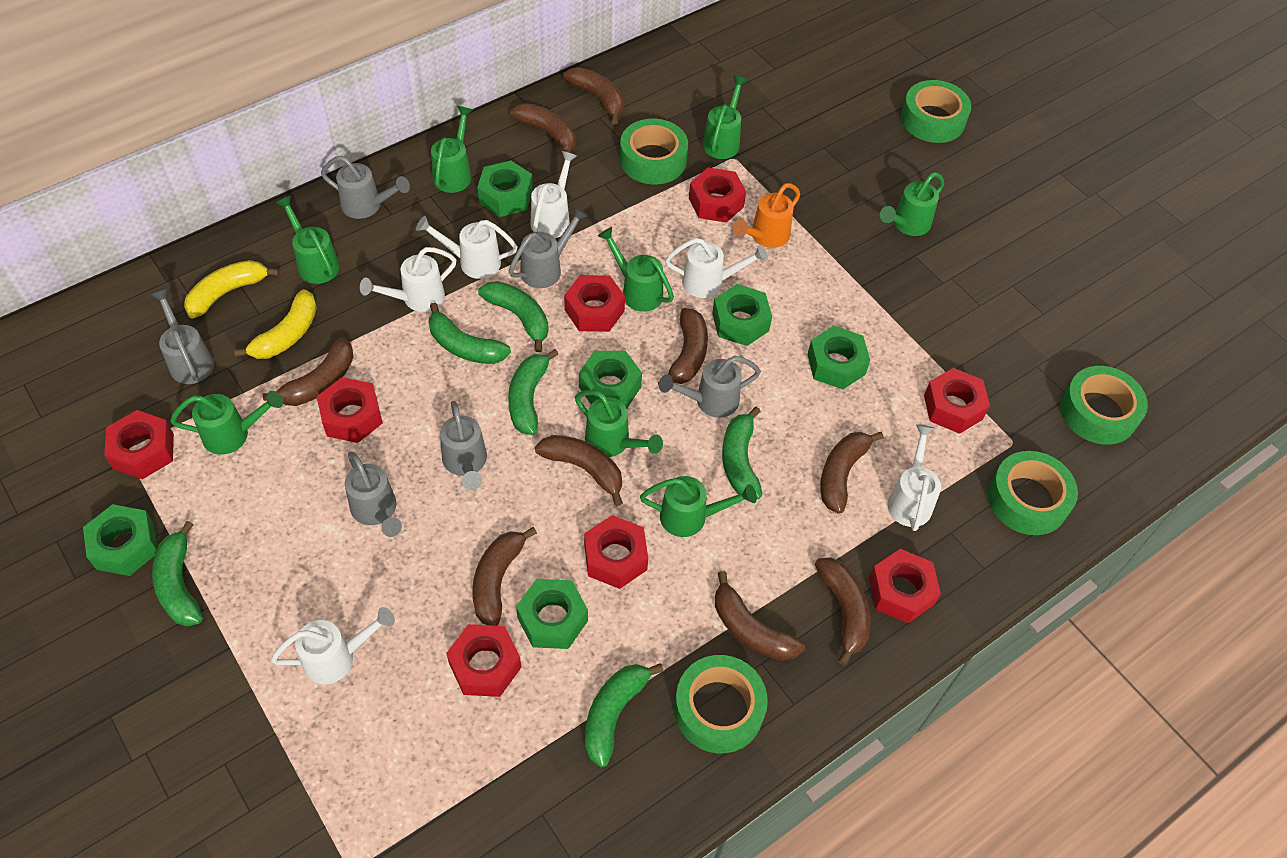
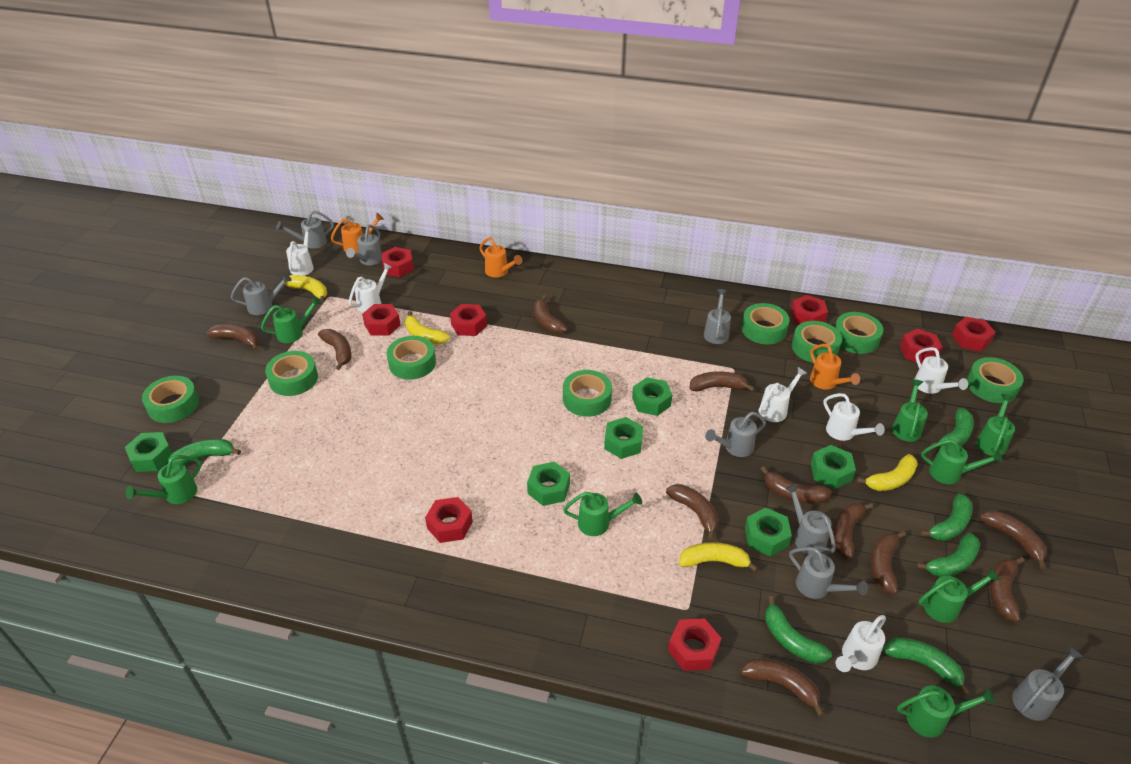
brown banana: [263,337,354,406] [472,527,537,626] [510,103,576,153] [535,435,623,506] [563,67,624,124] [658,308,708,385] [715,571,805,661] [815,557,870,666] [821,432,884,514] = 9 -> [207,324,259,351] [318,329,351,370] [534,295,567,334] [666,484,719,541] [689,371,755,392] [741,658,825,717] [761,466,832,504] [833,503,873,559] [871,531,906,594] [980,510,1047,570] [990,556,1024,622] = 11
green tape: [620,119,688,184] [674,655,768,753] [901,80,971,143] [988,451,1078,535] [1060,366,1148,445] = 5 -> [142,376,199,423] [265,351,318,396] [387,336,436,380] [563,370,612,417] [741,303,790,344] [792,321,842,363] [835,312,883,354] [967,357,1024,403] = 8
grey watering can: [151,289,214,384] [321,156,410,219] [345,451,402,537] [440,401,487,490] [509,206,588,288] [659,356,761,418] = 6 -> [231,273,292,315] [276,210,334,249] [346,225,382,265] [704,289,731,344] [705,412,766,457] [785,484,836,554] [789,547,868,599] [1012,646,1084,721] = 8
orange watering can: [733,183,800,248] = 1 -> [331,213,384,253] [479,237,522,278] [810,344,860,390] = 3
yellow banana: [184,260,279,319] [234,289,317,359] = 2 -> [284,275,327,303] [405,311,450,344] [679,542,758,572] [857,454,918,491] = 4

